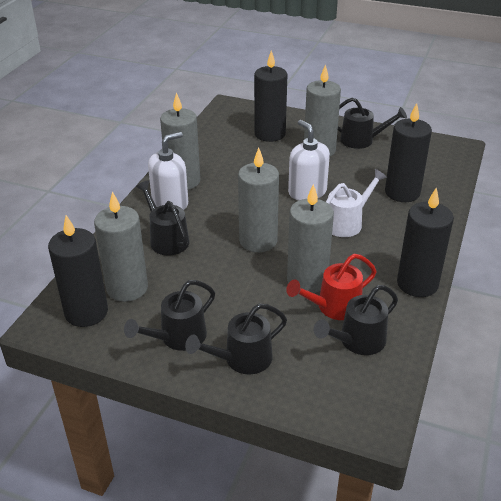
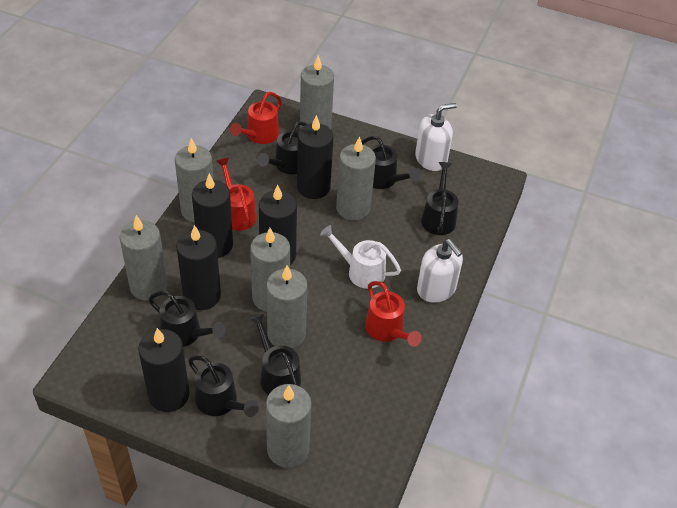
black candle: [48,215,108,327] [254,51,287,142] [385,103,432,202] [397,187,454,297] = 4 -> [138,328,190,412] [176,225,221,310] [192,174,233,258] [259,185,297,265] [297,115,333,199] = 5
black watering can: [124,280,215,351] [136,180,189,255] [185,303,287,374] [314,285,398,355] [338,98,407,149] = 5 -> [149,291,226,347] [188,356,259,417] [249,314,301,395] [257,121,307,174] [361,136,420,189] [421,162,459,235] = 6
grey candle: [94,192,148,302] [160,92,200,190] [238,148,279,252] [287,184,334,293] [304,64,341,156] = 5 -> [120,215,167,301] [175,138,214,222] [250,228,290,312] [266,265,308,349] [266,384,312,468] [300,55,334,129] [336,136,376,220] = 7
red watering can: [286,254,377,320] = 1 -> [216,158,257,231] [230,92,282,144] [365,281,422,347] = 3

